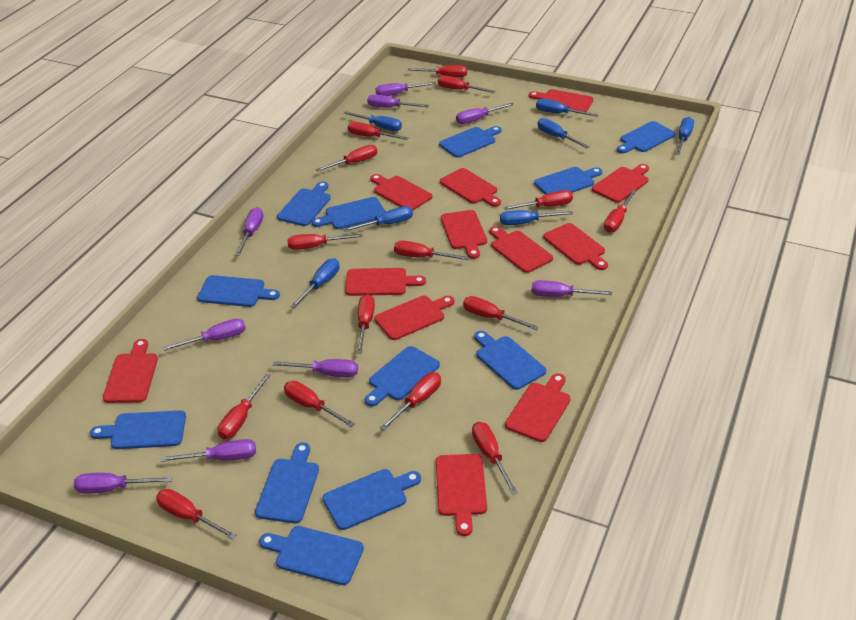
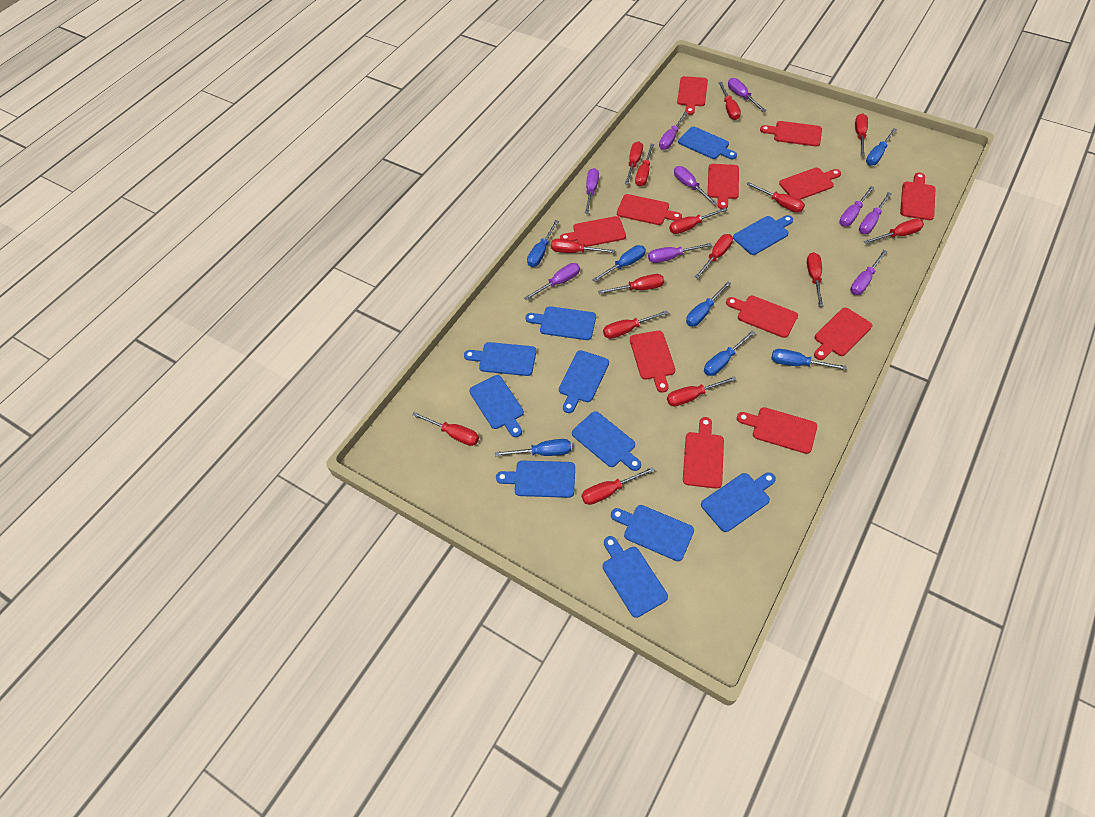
blue cutting board: [90,410,186,449] [197,275,280,307] [255,443,319,523] [259,526,364,585] [277,181,331,226] [312,197,386,229] [322,469,421,530] [365,346,440,406] [439,126,501,158] [474,331,546,390] [534,167,602,194] [617,121,676,154] = 12 -> [464,342,536,376] [469,375,524,437] [496,461,575,498] [525,306,596,340] [559,350,609,413] [572,411,641,471] [603,536,668,618] [611,505,694,561] [678,126,737,159] [701,472,776,532] [733,215,793,255] = 11

